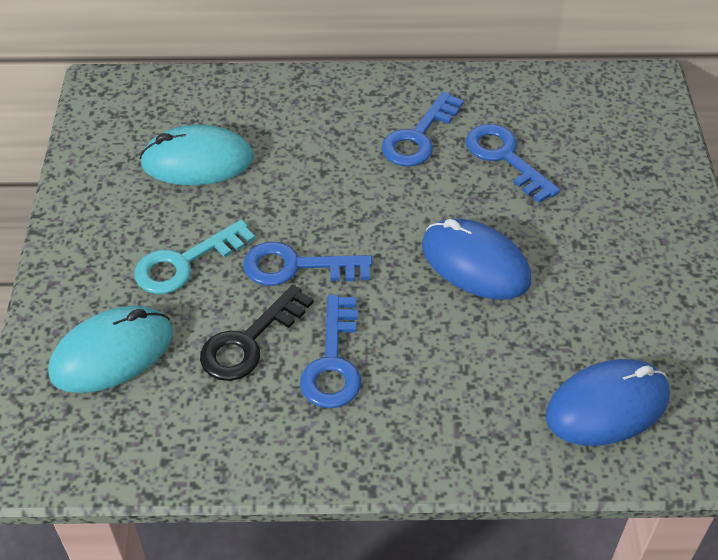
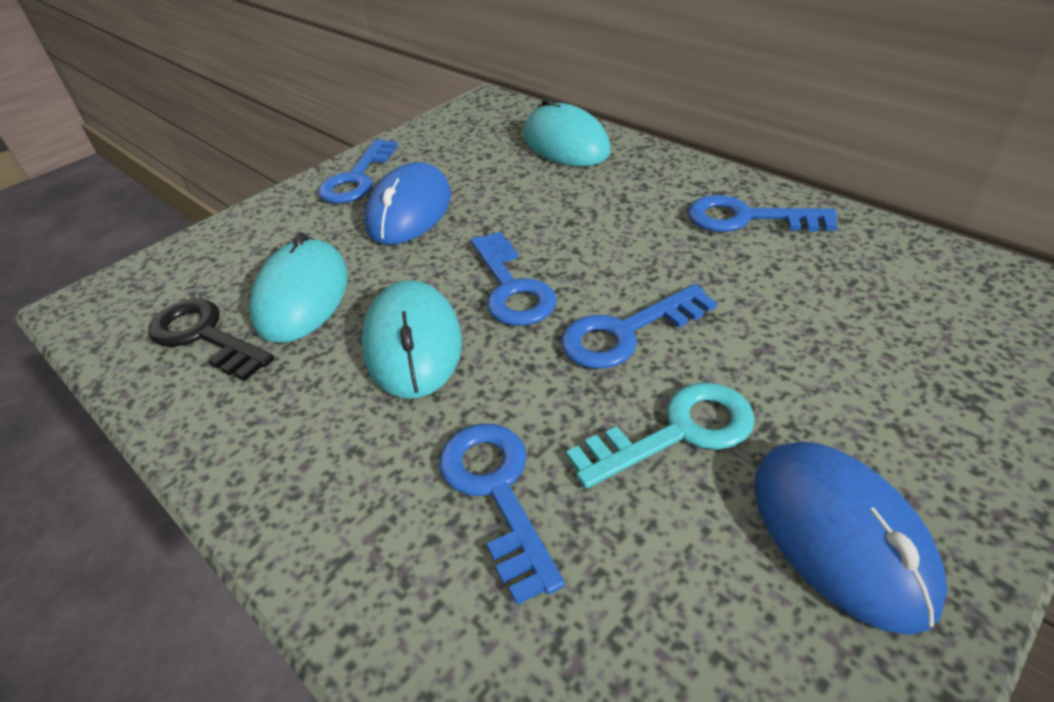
blue key: [243,242,373,286] [300,295,361,408] [381,92,464,166] [466,124,560,203] = 4 -> [318,139,398,203] [439,424,565,605] [471,232,557,326] [561,284,717,369] [688,195,837,232] = 5
turquoise mouse: [48,305,173,393] [140,125,254,185] = 2 -> [249,232,348,343] [362,280,462,399] [524,97,610,167] = 3

